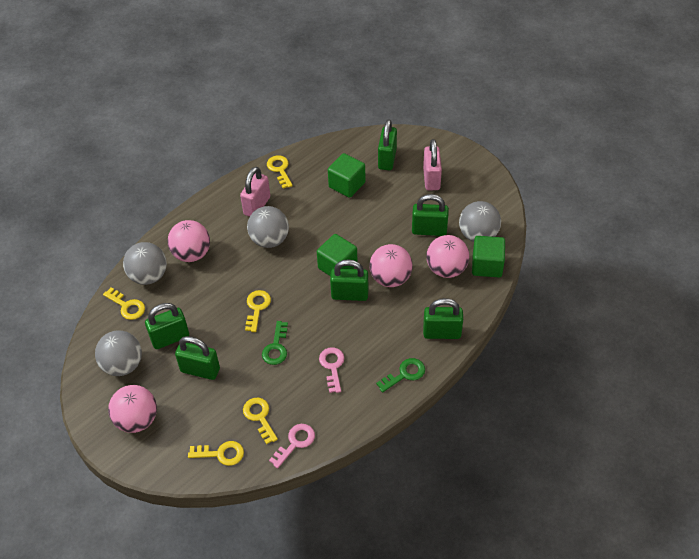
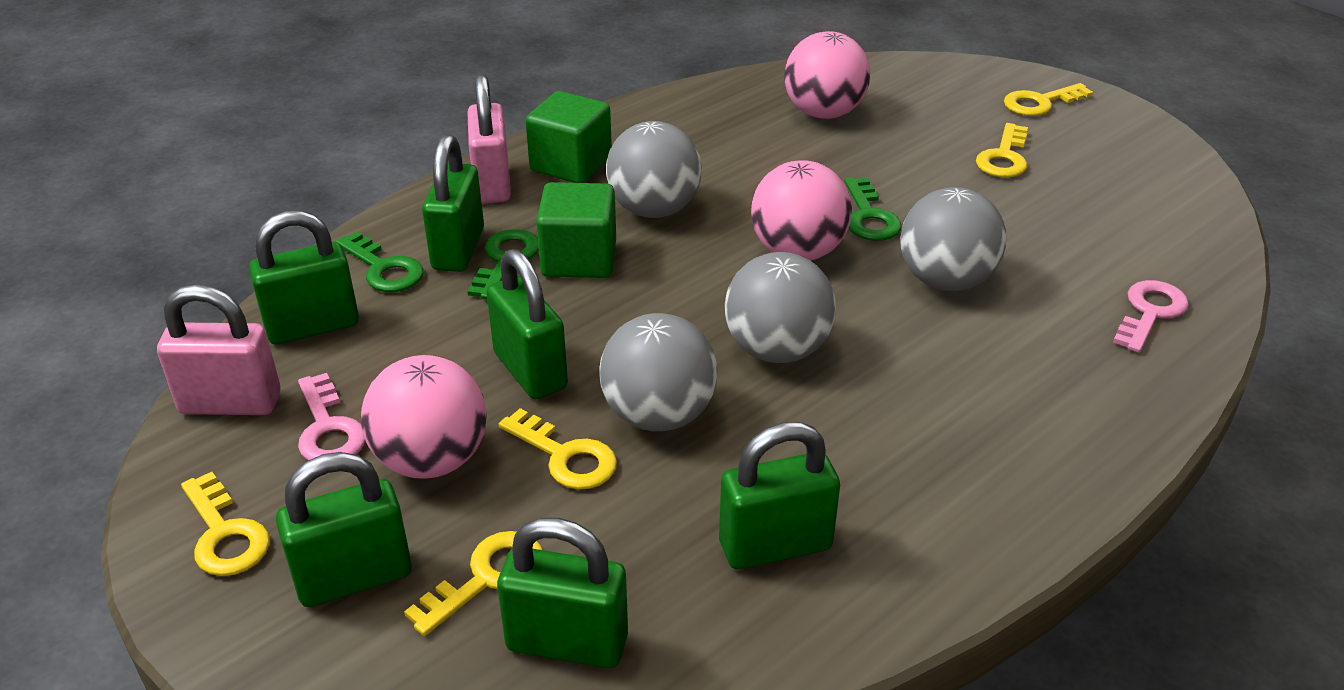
green cube: [317,234,358,276] [328,153,366,198] [472,236,505,277] = 3 -> [526,91,612,183] [536,182,616,278] = 2
green key: [262,321,288,365] [376,358,425,393] = 2 -> [336,231,424,292] [467,229,539,300] [844,177,901,241] = 3
pink ball: [108,385,157,433] [168,220,210,262] [369,244,413,287] [426,235,469,278] = 4 -> [361,355,487,479] [751,160,852,261] [784,31,870,119] = 3

